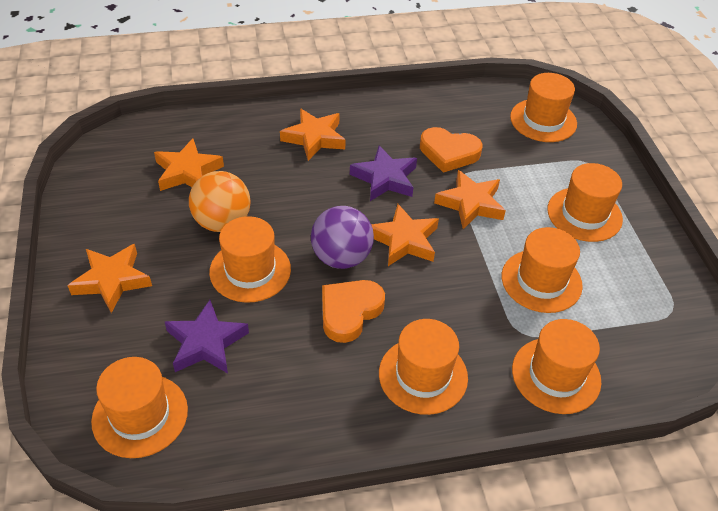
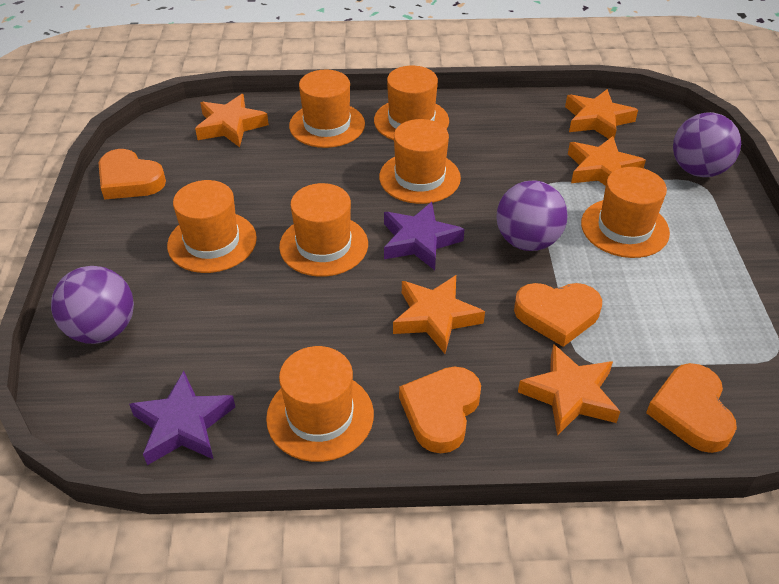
orange ball: [189,171,251,232] = 1 -> none = 0
orange heart: [322,280,385,343] [420,127,482,173] = 2 -> [99,149,166,200] [399,367,481,453] [514,283,602,347] [646,363,737,453] = 4
purple ball: [311,206,374,269] = 1 -> [51,266,134,344] [496,180,568,251] [673,112,741,177] = 3

